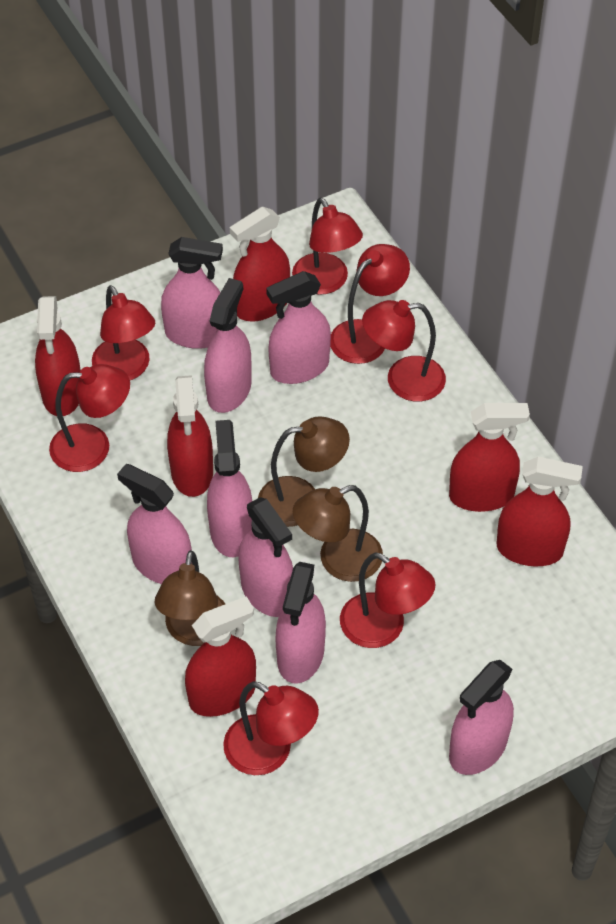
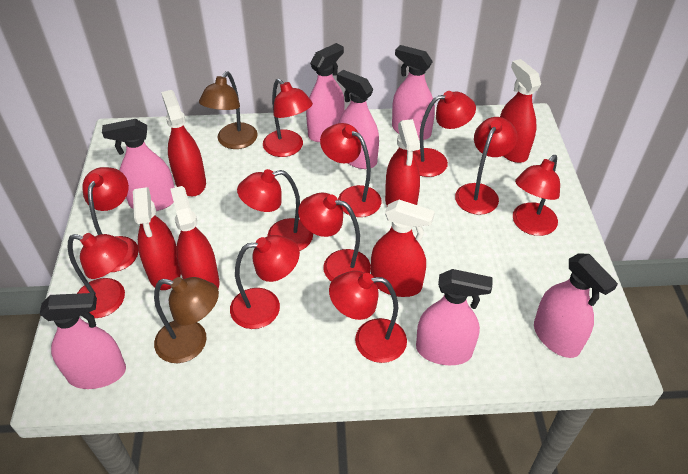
brown lamp: [155,550,225,646] [258,416,350,527] [293,485,383,582] = 3 -> [154,277,219,363] [199,71,258,149] = 2
pink spray bottle: [117,464,192,584] [161,237,223,349] [204,278,252,413] [207,420,252,557] [239,497,293,617] [266,271,331,384] [276,562,326,684] [449,660,514,775] = 8 -> [40,293,126,389] [102,119,175,211] [306,43,345,142] [337,70,379,169] [392,45,435,141] [416,269,493,365] [534,254,618,358] = 7
red lamp: [49,364,130,472] [92,285,155,380] [223,681,319,775] [292,198,363,295] [330,244,410,364] [340,552,435,648] [362,300,446,402] = 7 -> [68,233,128,318] [82,167,139,272] [230,235,300,329] [237,169,313,251] [263,79,313,157] [298,193,371,282] [320,123,381,217] [329,271,407,363] [413,91,476,177] [455,117,518,215] [513,155,560,236] = 11

